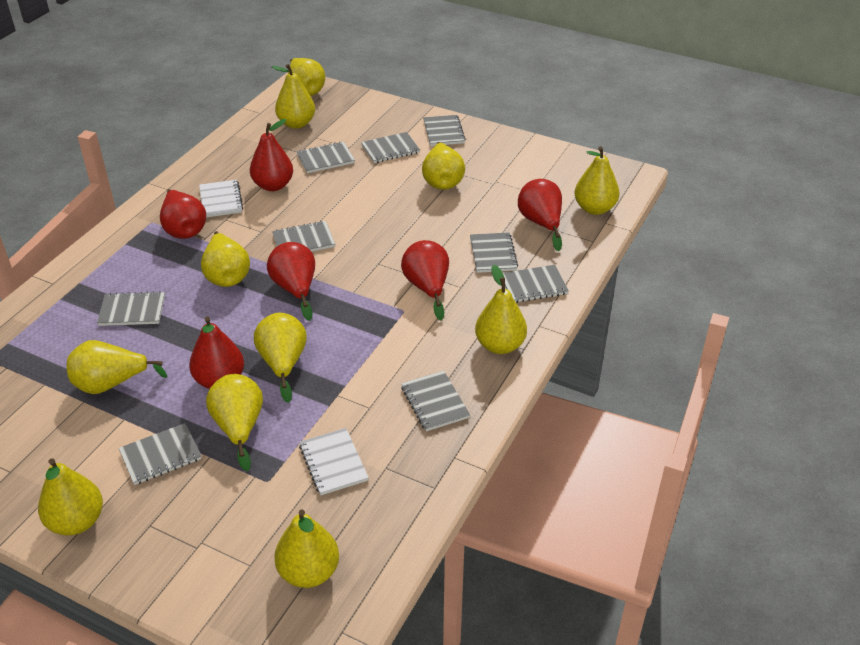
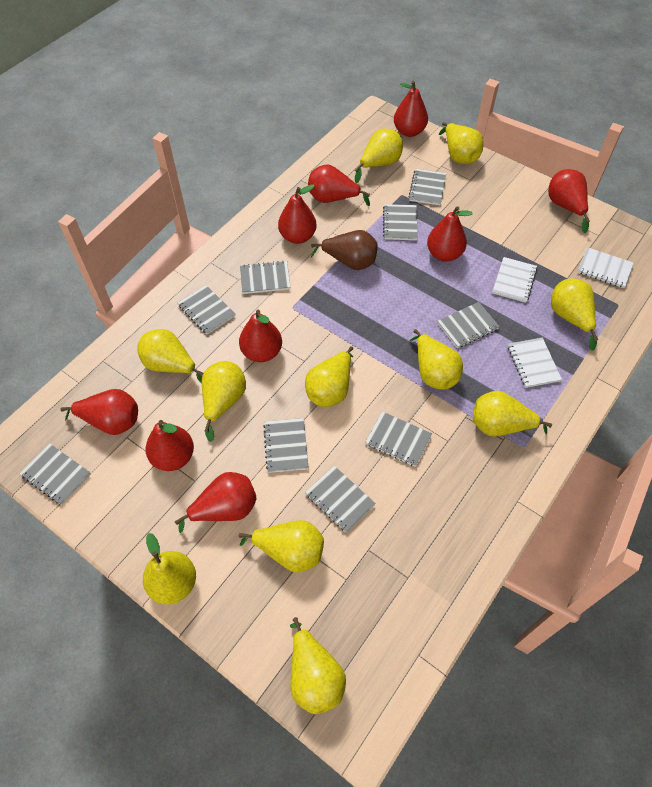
brown pear: none = 0 -> [311,230,378,270] = 1
red pear: [160,189,206,239] [189,317,244,389] [250,119,293,191] [267,242,315,321] [401,240,449,320] [518,179,562,251] = 6 -> [60,389,138,435] [145,420,194,471] [175,472,256,533] [239,310,282,362] [278,184,317,244] [308,164,370,206] [394,81,428,137] [427,206,472,262] [548,169,590,233] = 9
white notebook: [199,180,243,217] [299,428,369,495] = 2 -> [492,257,537,303] [508,337,562,388] [578,247,633,288] = 3

